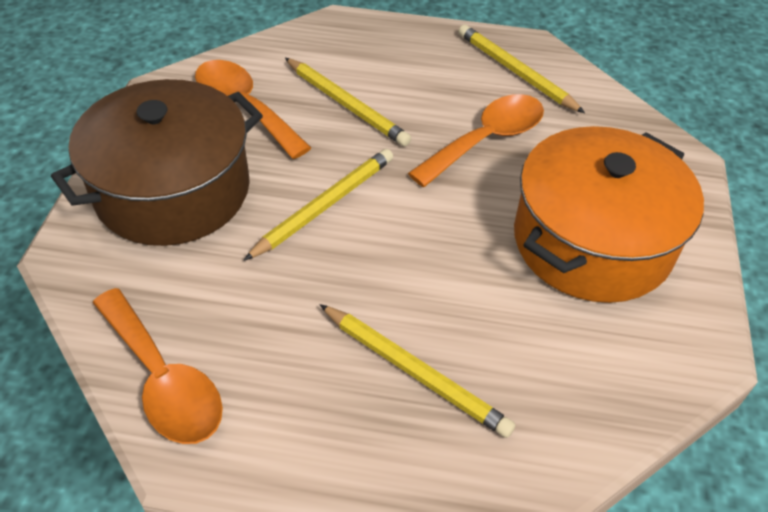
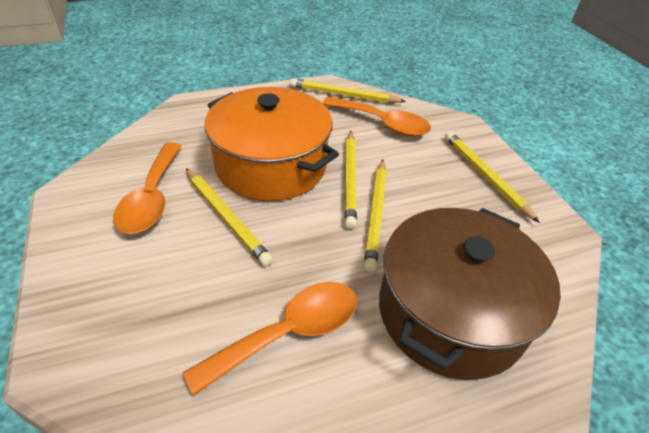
yellow pencil: [243,149,393,261] [285,58,411,146] [319,304,515,438] [458,25,585,113] = 4 -> [186,168,273,266] [290,78,406,103] [345,131,357,229] [364,160,387,272] [445,132,540,223] = 5

